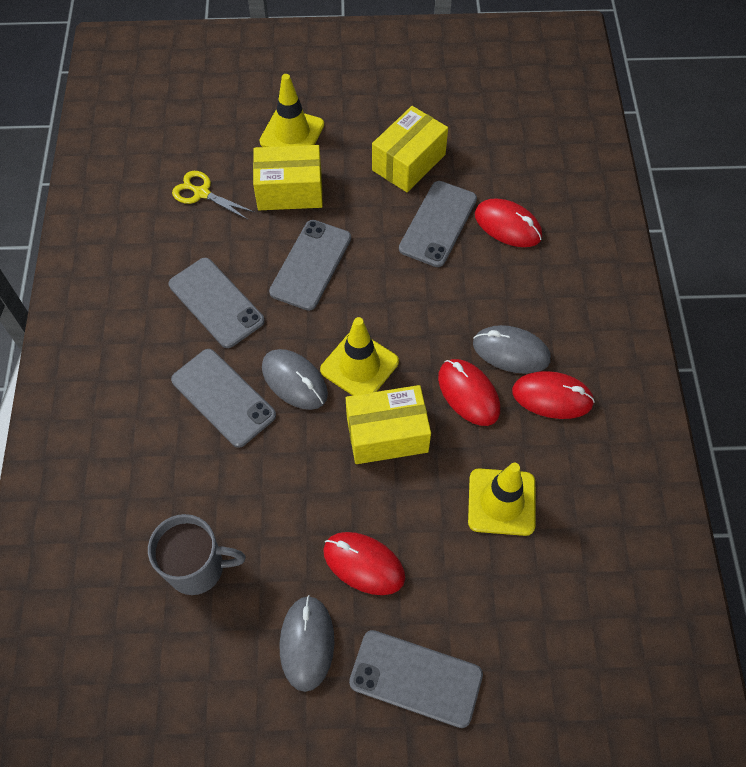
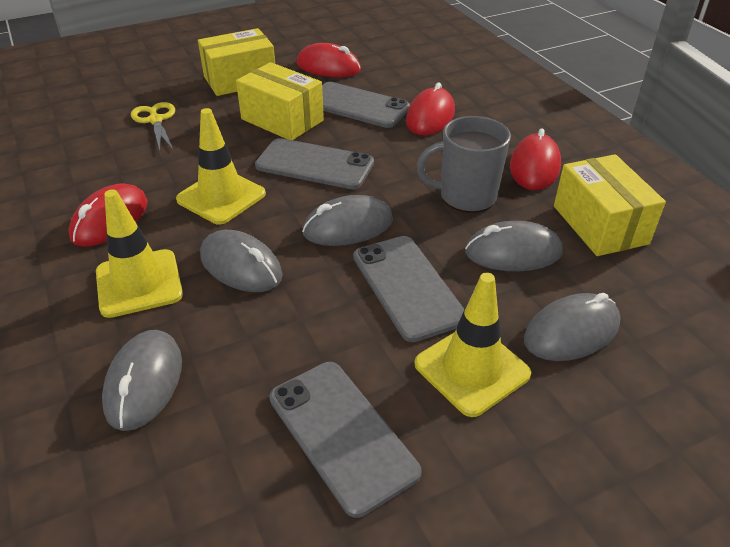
grey mouse: [262,349,328,410] [280,595,334,692] [473,325,551,374] = 3 -> [102,330,182,431] [200,230,283,292] [302,195,393,246] [465,221,563,271] [524,293,621,361] = 5
grey phone: [168,258,265,348] [171,349,276,448] [269,220,351,311] [349,630,483,728] [399,181,477,267] = 5 -> [255,138,374,189] [269,362,422,518] [322,82,410,128] [353,236,464,342] = 4

